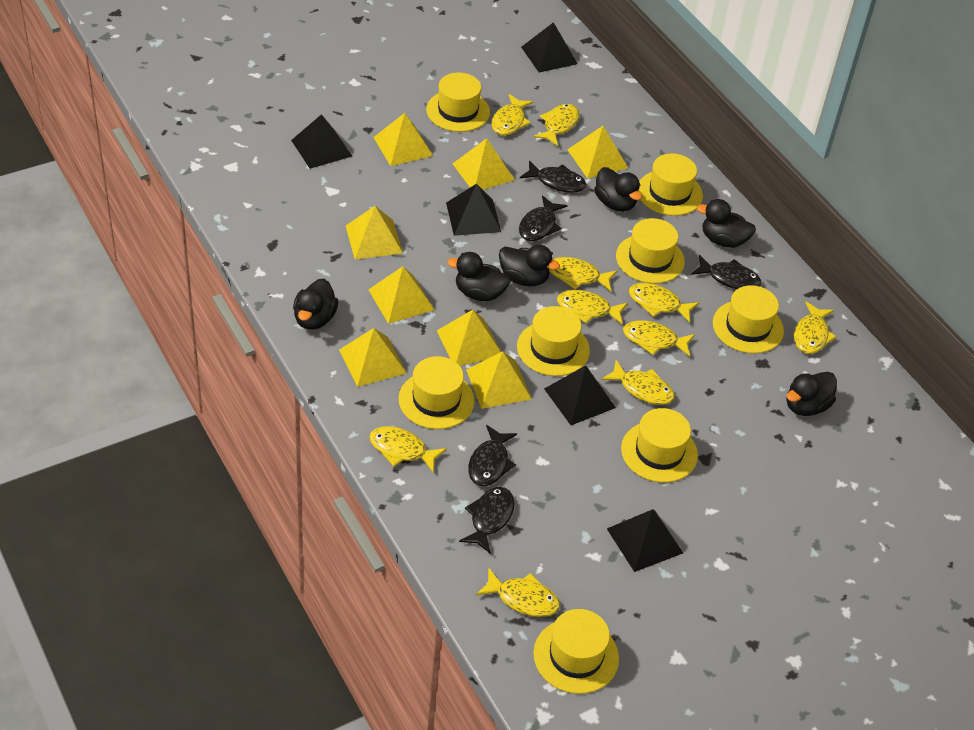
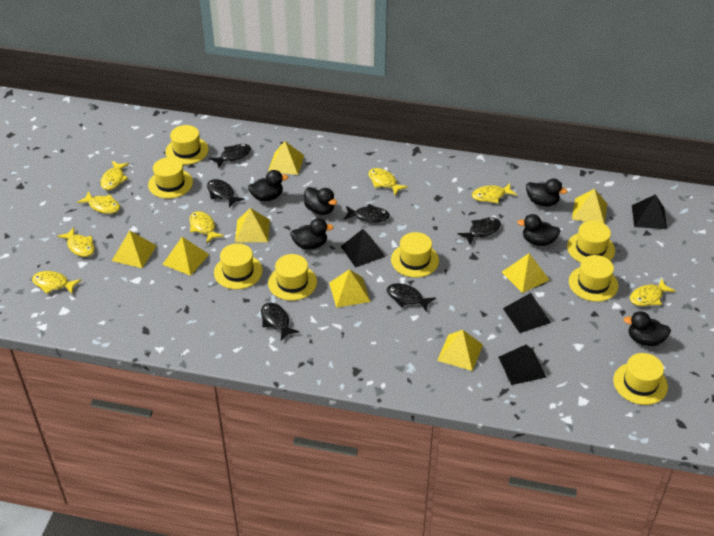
black fish: [459,487,515,554] [468,425,517,486] [519,195,567,241] [520,160,586,193] [691,255,761,289] = 5 -> [207,179,244,208] [209,144,251,168] [261,303,299,340] [344,204,390,223] [387,283,436,312] [458,217,501,244] = 6
black pyramid: [291,114,352,169] [446,184,501,236] [521,22,578,73] [544,365,616,425] [607,509,683,572] = 5 -> [341,229,385,268] [499,345,547,385] [503,293,551,333] [632,194,667,229] = 4
yellow fish: [369,426,447,472] [476,568,560,617] [491,94,533,136] [534,104,579,146] [549,257,617,291] [557,290,628,325] [601,360,675,405] [623,320,695,357] [629,283,699,323] [794,302,837,354] = 10 -> [32,271,82,294] [57,227,95,257] [77,191,120,214] [101,161,129,190] [189,211,224,244] [368,168,408,195] [472,183,517,203] [630,278,676,306] = 8

